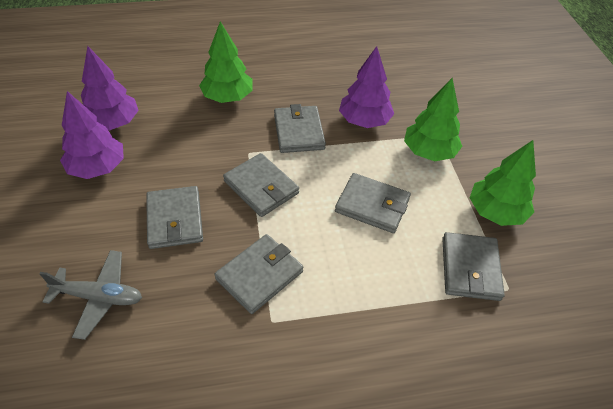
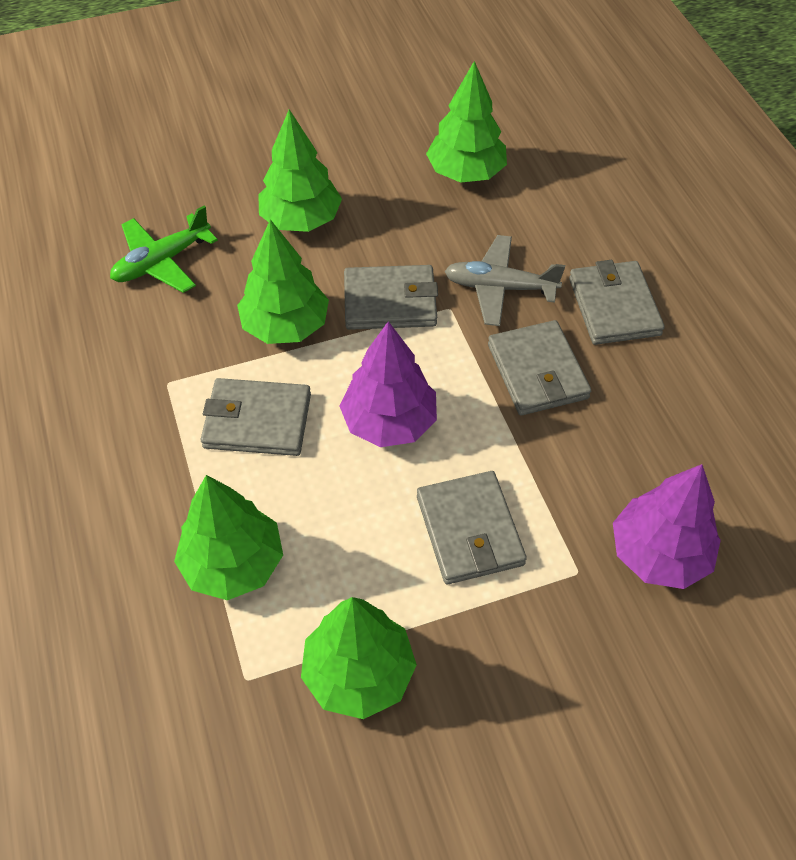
green plane: none = 0 -> [110,206,218,293] = 1
green tree: [199,21,253,103] [404,78,462,161] [470,140,536,226] = 3 -> [174,475,283,600] [237,219,329,344] [258,110,342,232] [301,597,417,719] [426,61,507,183] = 5
grey wallet: [146,186,203,249] [214,234,303,314] [223,153,299,217] [274,104,326,153] [335,173,411,233] [442,232,505,301] = 6 -> [201,378,311,456] [344,265,438,330] [417,471,527,584] [488,320,591,415] [569,260,665,345] = 5
purple tree: [60,91,124,179] [81,46,139,130] [339,46,394,128] = 3 -> [340,321,437,447] [613,464,721,589] = 2

